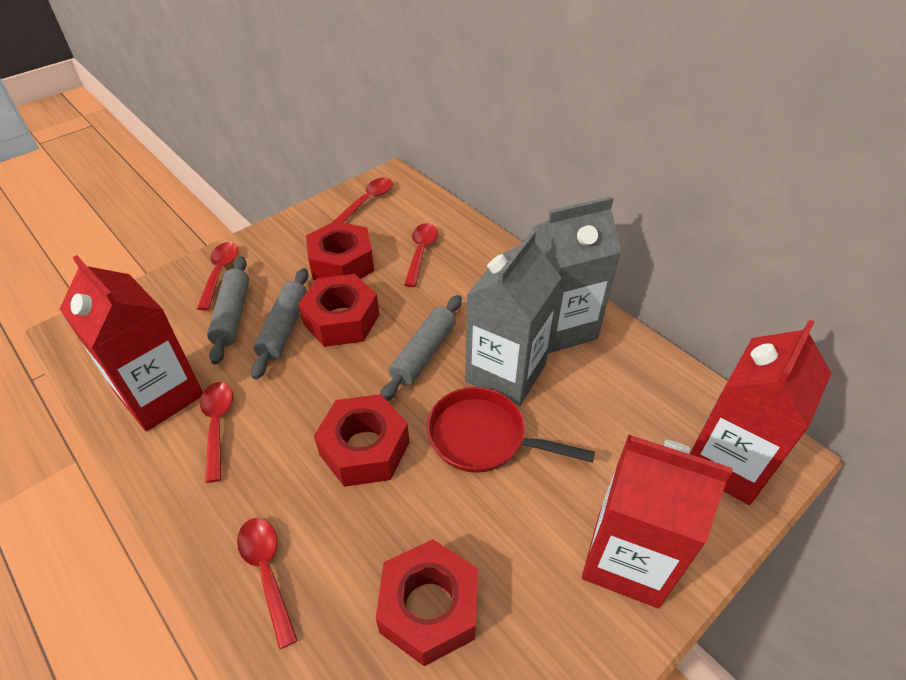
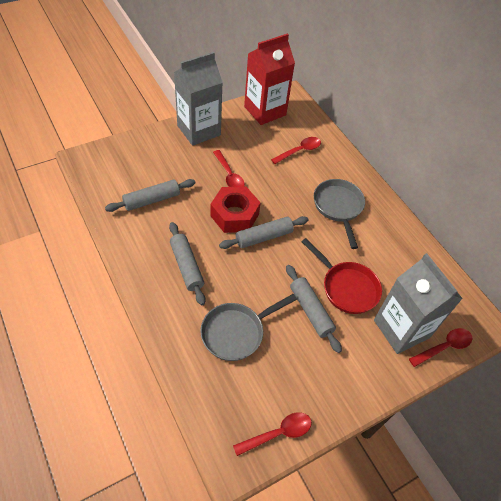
grey pan: none = 0 -> [200,294,297,361] [314,179,365,249] = 2
grey rolling pin: [207,256,249,365] [251,268,308,379] [380,295,462,401] = 3 -> [105,179,196,212] [169,222,206,305] [219,216,308,249] [286,265,342,353] = 4
red carton: [60,255,203,431] [582,434,733,608] [690,320,832,505] = 3 -> [244,34,295,125] = 1
red nut: [298,274,379,347] [306,221,374,280] [314,394,409,487] [376,539,478,666] = 4 -> [210,186,261,233] = 1
red spoon: [197,242,238,310] [200,382,233,483] [237,518,298,649] [333,178,393,223] [404,223,438,287] = 5 -> [213,150,245,187] [233,412,312,456] [271,137,321,164] [409,328,472,367] = 4

